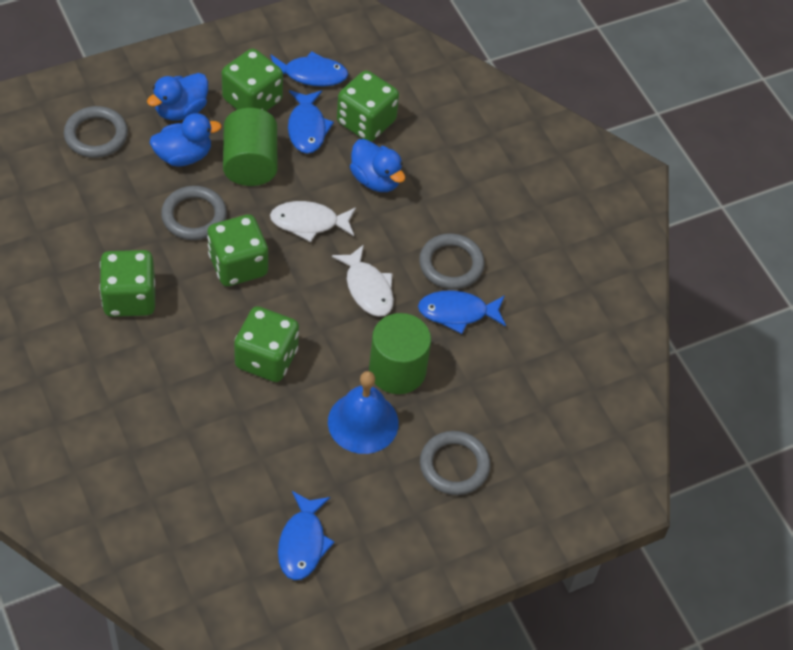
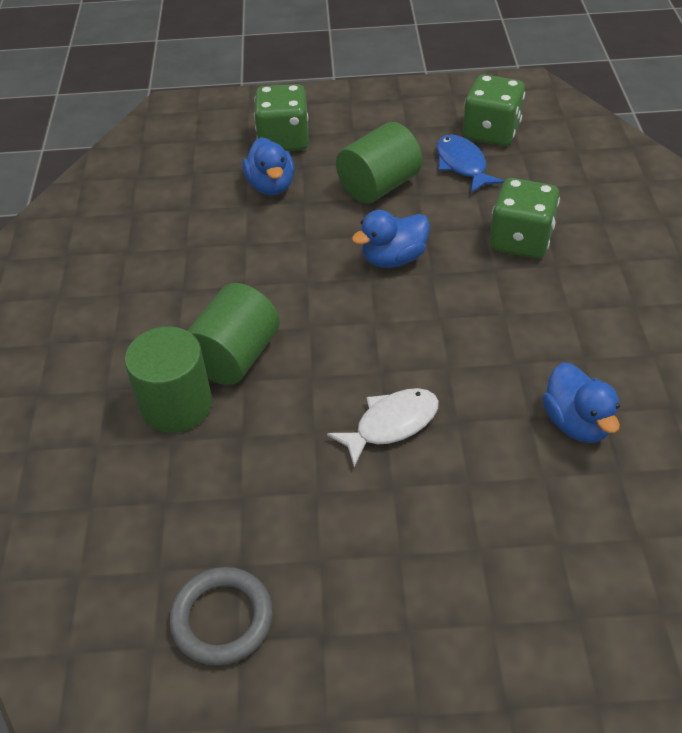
blue bell: [328,371,399,454] = 1 -> none = 0
blue fish: [271,51,348,86] [278,491,335,580] [288,90,334,154] [418,290,506,334] = 4 -> [436,134,504,193] = 1
green cylinder: [223,108,277,186] [369,313,431,394] = 2 -> [124,326,212,433] [187,283,280,385] [336,122,422,204] = 3
green dice: [99,250,155,317] [207,214,268,286] [222,49,283,111] [234,306,299,382] [337,70,399,141] = 5 -> [254,84,309,151] [463,74,525,146] [490,178,560,259] = 3
grey ring: [64,106,128,158] [161,186,227,240] [419,233,485,289] [420,431,490,495] = 4 -> [169,567,273,666] = 1
white fish: [270,201,356,242] [332,244,394,317] = 2 -> [327,388,439,467] = 1

